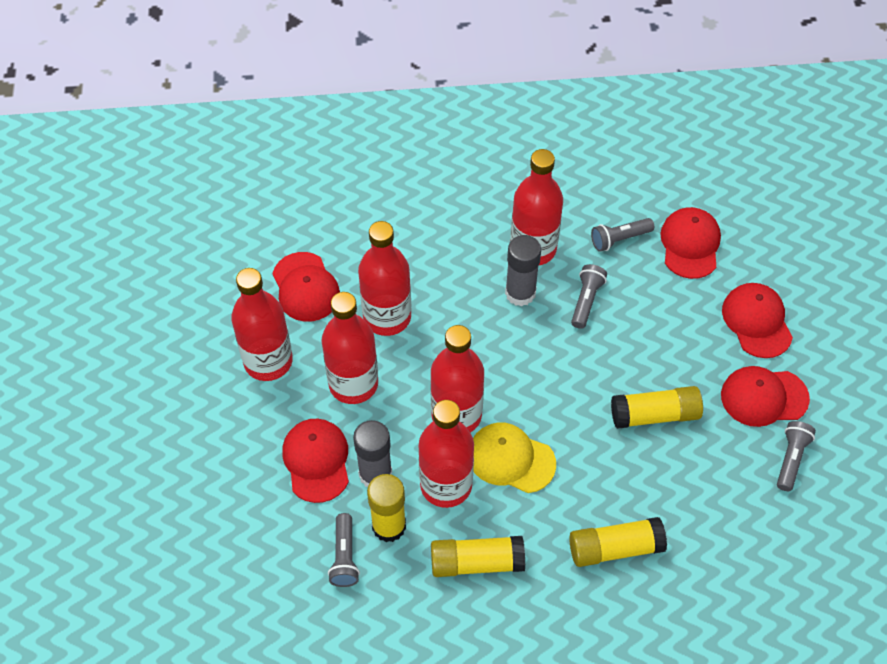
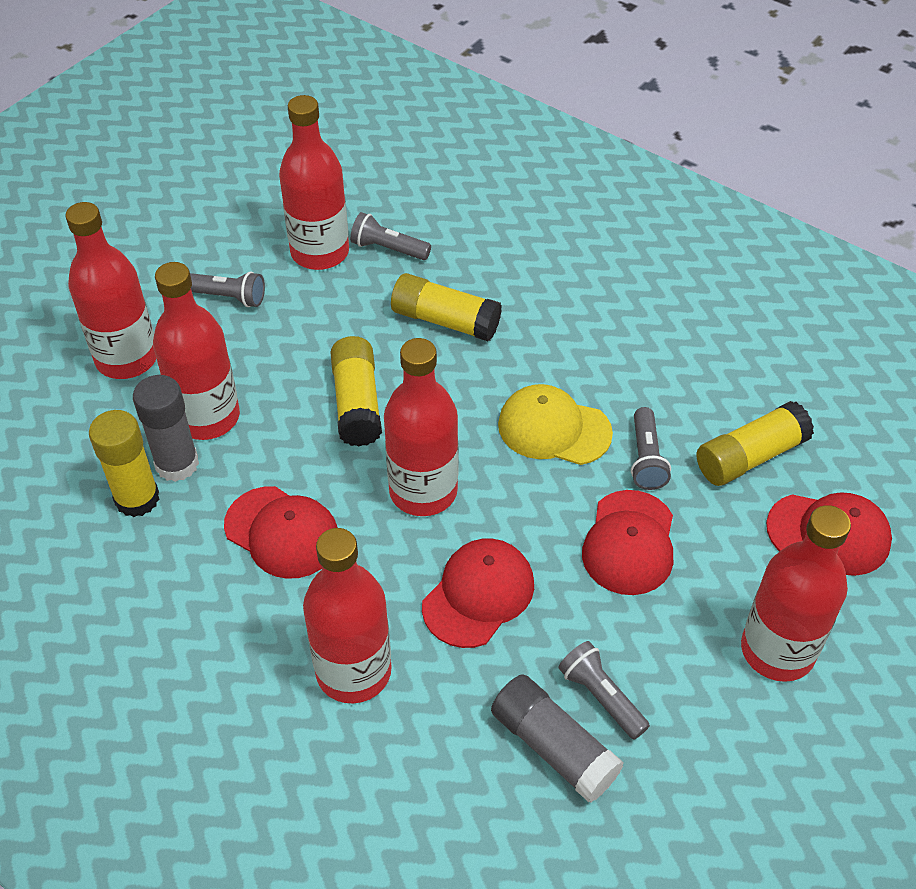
red cap: [272,252,340,322] [282,419,349,503] [660,207,721,279] [721,366,810,427] [722,283,793,358] = 5 -> [224,486,338,579] [422,539,534,648] [582,490,673,595] [766,492,892,576] = 4

